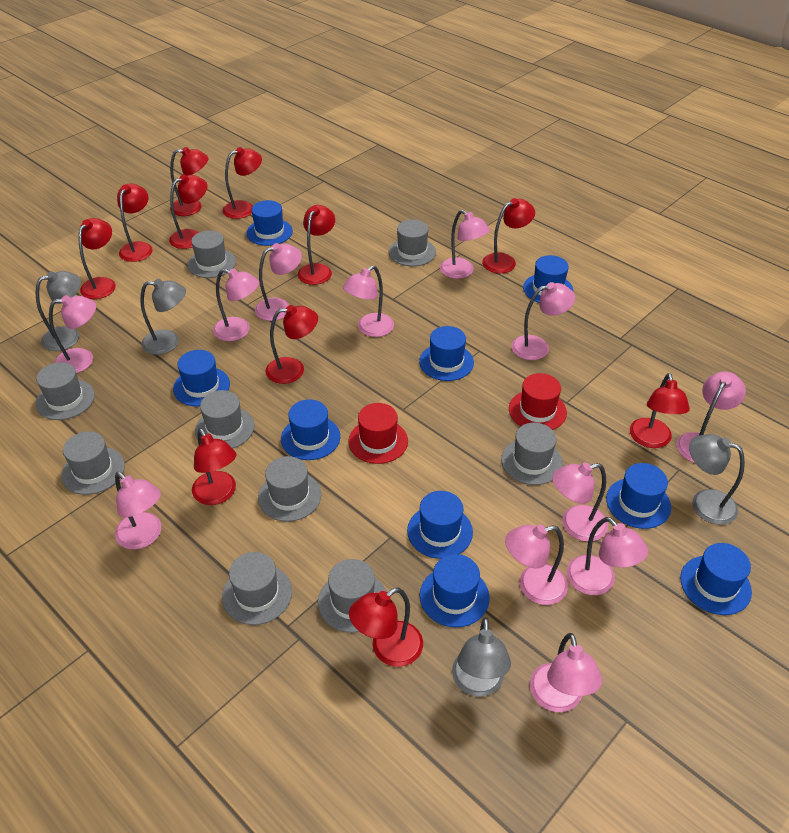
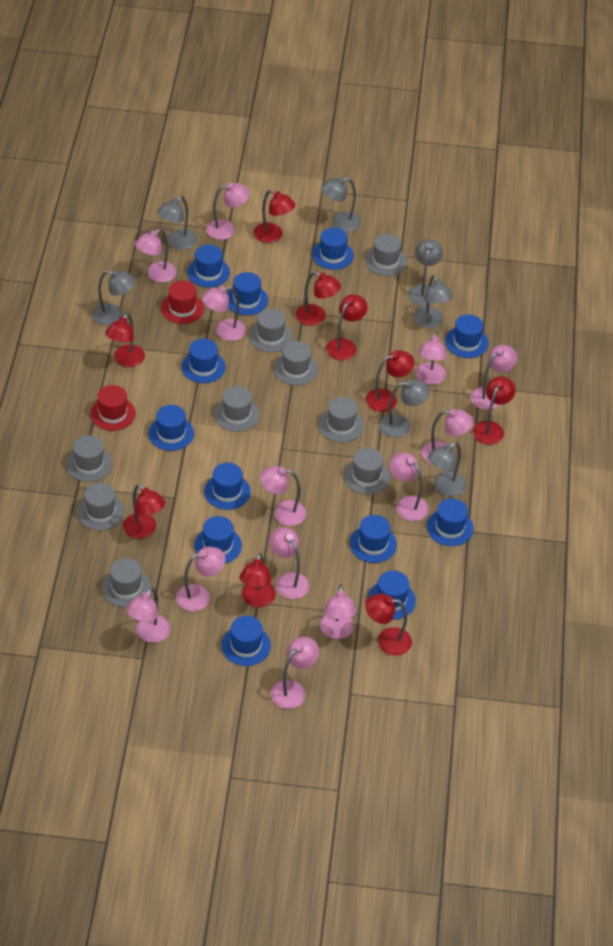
blue hat: [173,350,230,407] [246,200,293,246] [281,399,340,460] [407,491,473,559] [419,326,474,381] [420,554,490,627] [523,255,573,303] [606,463,671,529] [680,543,752,615] = 9 -> [149,405,194,451] [181,339,226,383] [188,245,230,287] [194,516,242,564] [204,463,251,510] [221,616,271,666] [227,272,268,315] [312,228,354,270] [350,515,397,563] [367,570,416,620] [427,499,474,546] [445,314,489,358] = 12
grey lamp: [36,271,81,351] [140,279,186,355] [452,617,511,697] [689,434,745,525] = 4 -> [92,270,135,325] [157,196,197,250] [321,177,361,231] [379,379,430,438] [408,239,443,306] [414,275,453,328] [428,442,466,496] = 7
pink lamp: [49,295,96,373] [115,472,161,549] [213,268,259,341] [255,243,302,321] [343,265,394,337] [440,210,490,279] [505,525,568,605] [511,282,575,360] [530,633,602,712] [552,462,608,542] [567,517,648,595] [676,371,746,463] = 12 -> [126,588,170,643] [135,229,177,282] [176,547,226,611] [202,286,246,341] [206,183,250,240] [260,466,307,526] [269,527,310,599] [271,637,319,709] [320,584,356,639] [389,453,429,521] [416,331,447,385] [421,409,474,464] [470,345,517,410] = 13
red lamp: [78,218,116,299] [117,183,153,262] [169,174,207,249] [170,147,208,216] [192,428,236,505] [223,147,262,219] [266,305,318,384] [298,205,335,285] [349,588,423,667] [482,198,535,273] [630,373,690,448] = 11 -> [105,313,145,367] [123,484,165,539] [239,553,275,608] [254,190,295,243] [296,272,341,326] [326,294,368,360] [365,594,412,656] [366,350,414,412] [473,376,516,445] = 9

